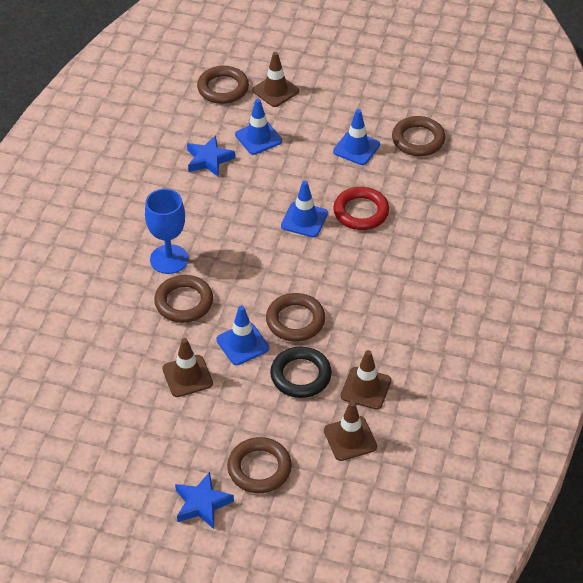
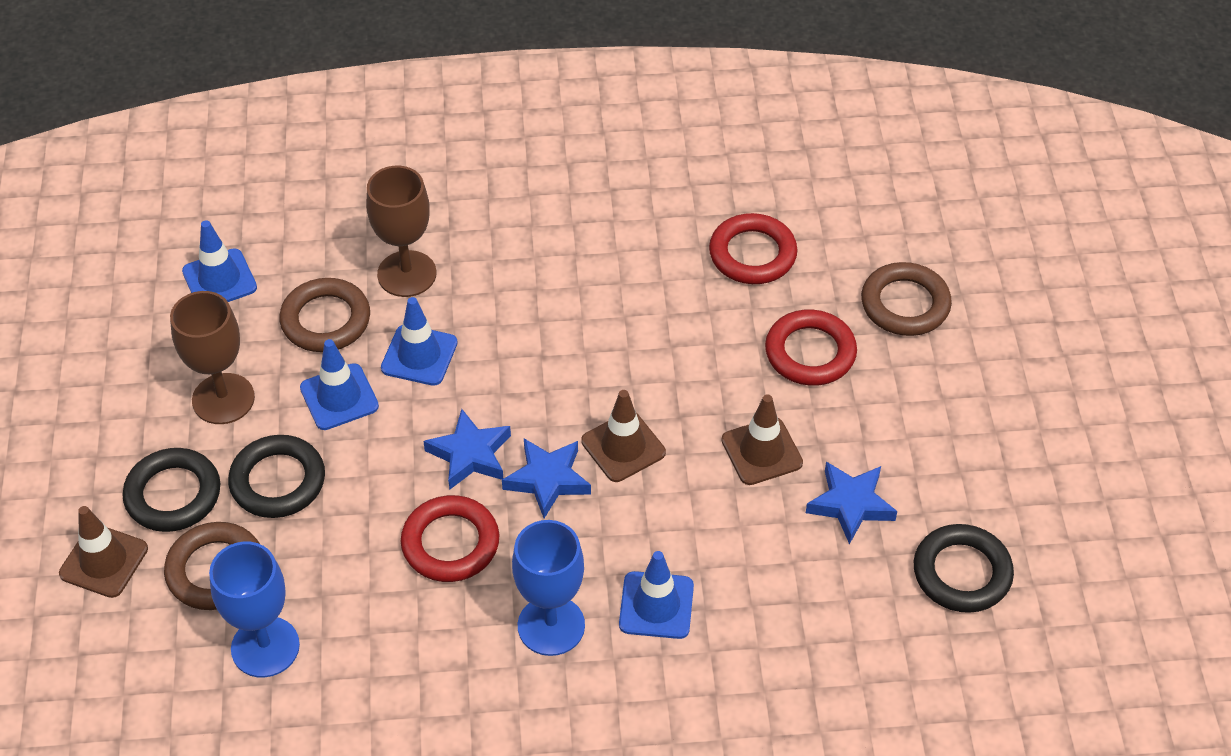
black ring: [270,346,332,398] = 1 -> [123,448,220,532] [228,435,325,518] [914,524,1014,613] = 3
blue goblet: [145,189,188,274] = 1 -> [209,542,300,677] [512,520,585,656] = 2
blue star: [175,472,234,529] [187,135,235,177] = 2 -> [423,409,511,489] [502,438,591,518] [806,462,897,544] = 3
brown goblet: none = 0 -> [170,291,255,424] [366,166,436,297] = 2
brown ring: [154,275,213,323] [197,66,249,104] [227,437,292,493] [266,293,325,342] [392,116,445,156] = 5 -> [164,522,260,610] [279,278,370,352] [861,262,952,336] = 3
brown traffic cone: [162,338,213,397] [252,52,299,107] [324,401,377,461] [340,350,392,410] = 4 -> [59,506,148,598] [581,390,666,482] [721,394,803,485] = 3
red ring: [333,187,389,230] = 1 -> [401,495,499,582] [709,213,797,284] [765,309,857,386] = 3

